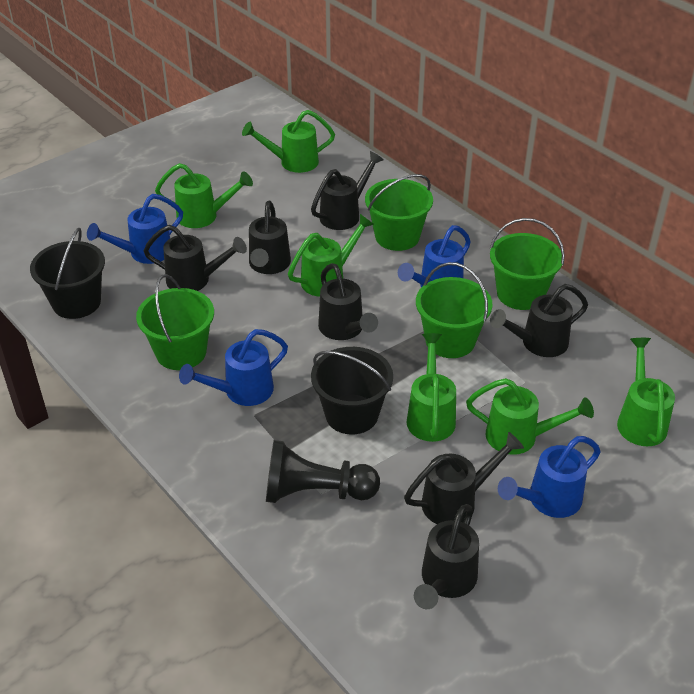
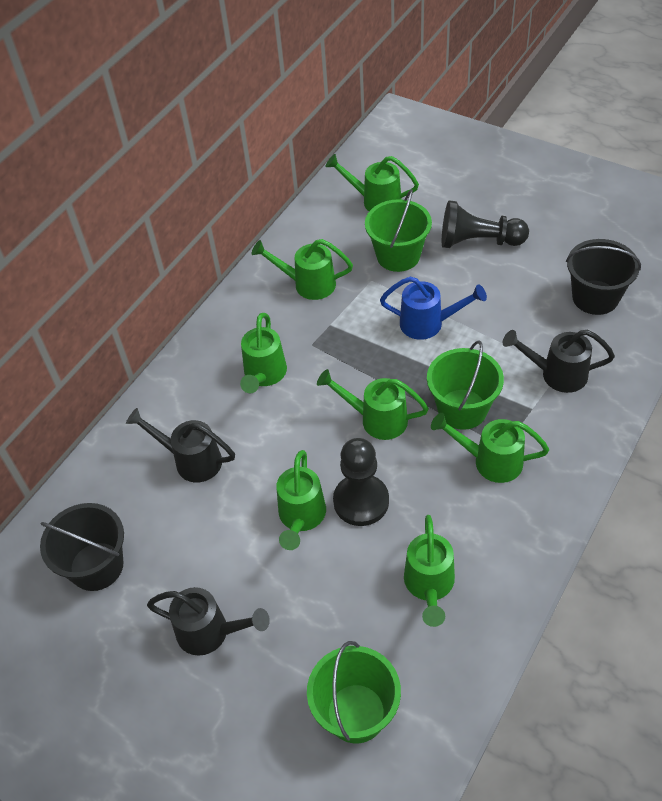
black pawn: [266,440,380,503] = 1 -> [333,438,389,526] [442,200,529,248] = 2
black watering can: [144,225,247,291] [249,200,291,274] [311,151,384,230] [318,263,378,340] [404,432,524,524] [414,504,479,609] [490,284,588,357] = 7 -> [126,408,235,483] [147,587,270,656] [503,330,615,393] = 3
blue watering can: [87,194,183,264] [179,329,288,406] [398,225,471,288] [498,436,601,518] = 4 -> [380,276,487,340] = 1
green bucket: [136,274,214,370] [365,174,433,251] [416,262,492,358] [490,218,565,310] = 4 -> [307,641,401,743] [365,189,432,272] [427,341,504,430] = 3
green watering can: [155,163,253,228] [242,110,335,173] [288,214,374,296] [406,333,456,442] [466,378,594,455] [617,338,675,446] = 6 -> [240,313,287,393] [251,239,353,300] [276,450,326,550] [317,369,429,440] [326,154,419,211] [404,515,455,627] [431,413,549,483] = 7

